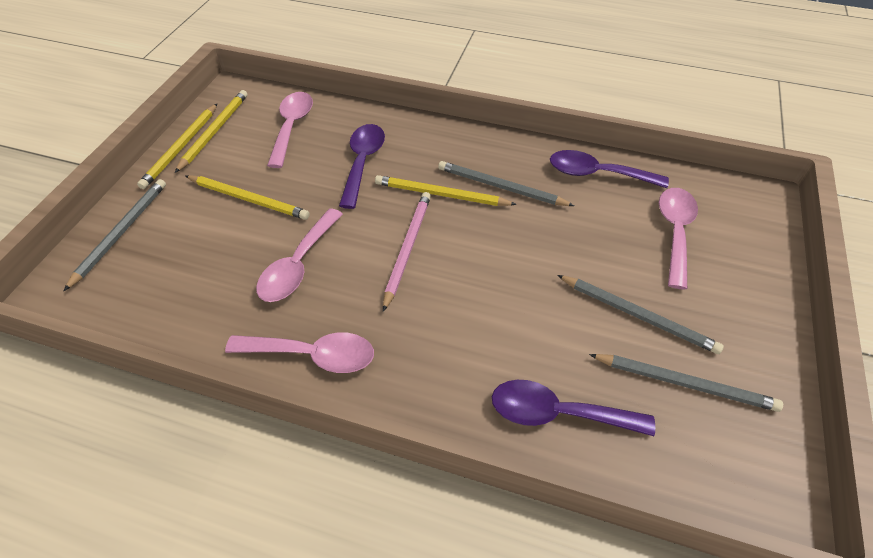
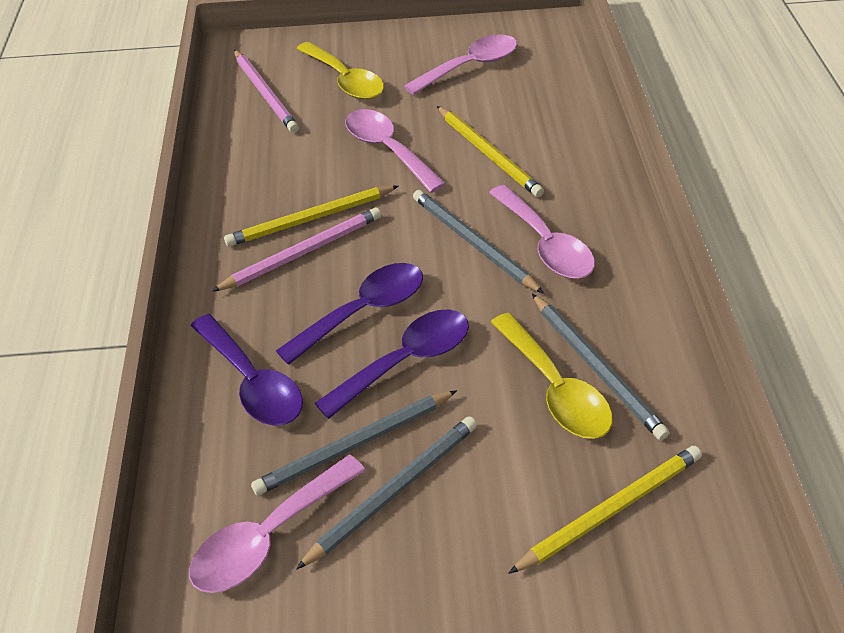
pink pencil: [383,192,431,312] = 1 -> [212,207,381,292] [234,50,299,133] = 2
yellow pencil: [137,104,217,189] [175,90,248,173] [185,175,310,220] [375,175,517,206] = 4 -> [224,186,398,247] [437,106,544,197] [508,446,702,574] = 3
yellow spoon: none = 0 -> [296,42,384,100] [491,313,613,439] = 2

